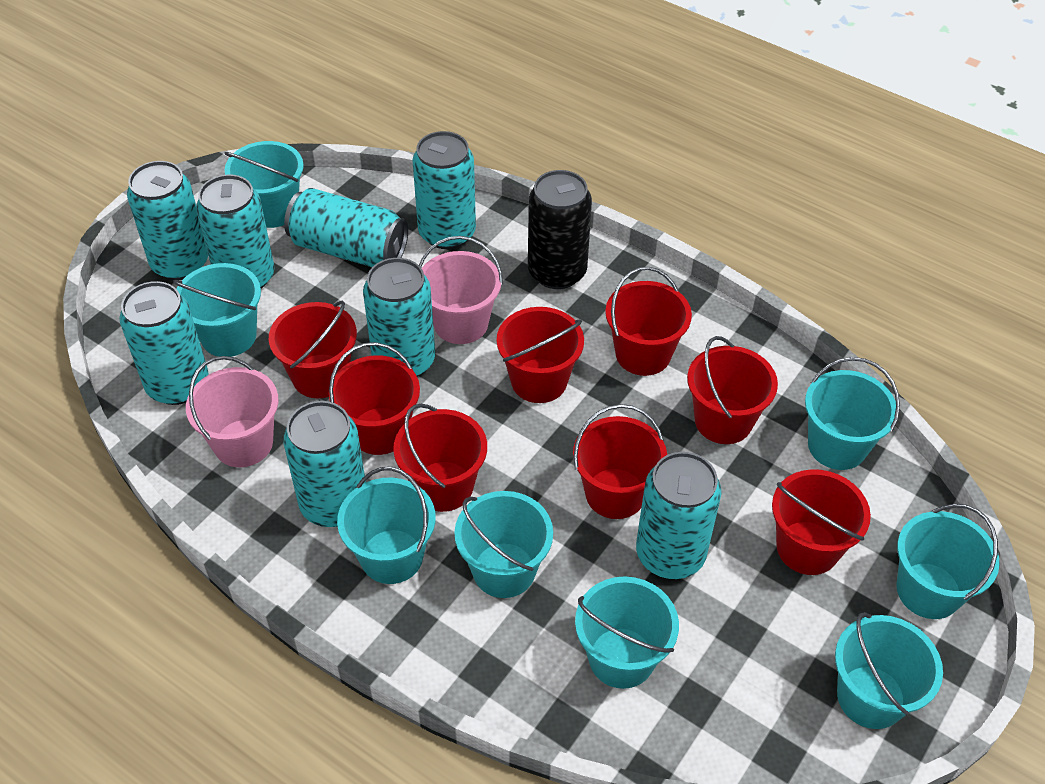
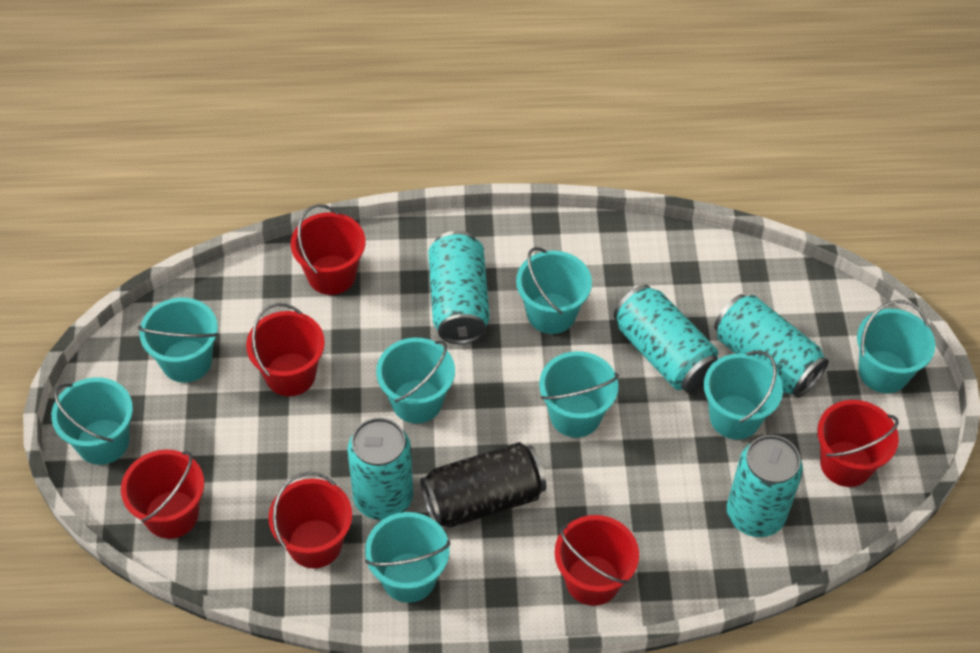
pink bucket: [186,356,278,467] [419,236,503,344] = 2 -> none = 0
red bucket: [269,301,357,398] [329,342,420,455] [393,404,487,512] [497,307,584,403] [573,404,667,519] [605,267,692,376] [687,336,778,444] [772,469,871,575] = 8 -> [121,449,204,539] [246,303,325,396] [268,472,352,568] [291,204,365,295] [555,515,639,606] [817,400,899,487] = 6
turquoise can: [120,281,209,405] [127,161,208,280] [196,174,274,288] [283,401,366,527] [284,188,408,267] [363,258,435,377] [412,131,476,249] [636,452,721,579] = 8 -> [347,418,413,520] [428,231,490,344] [613,285,718,392] [714,294,829,398] [727,435,803,537] = 5

